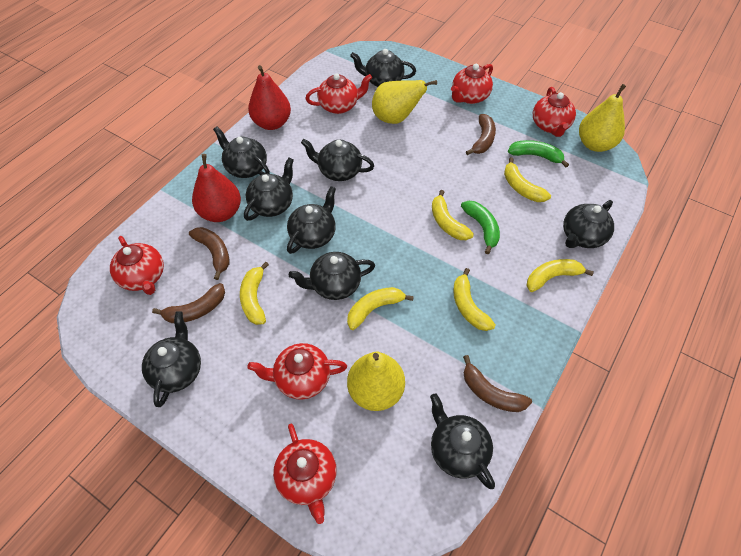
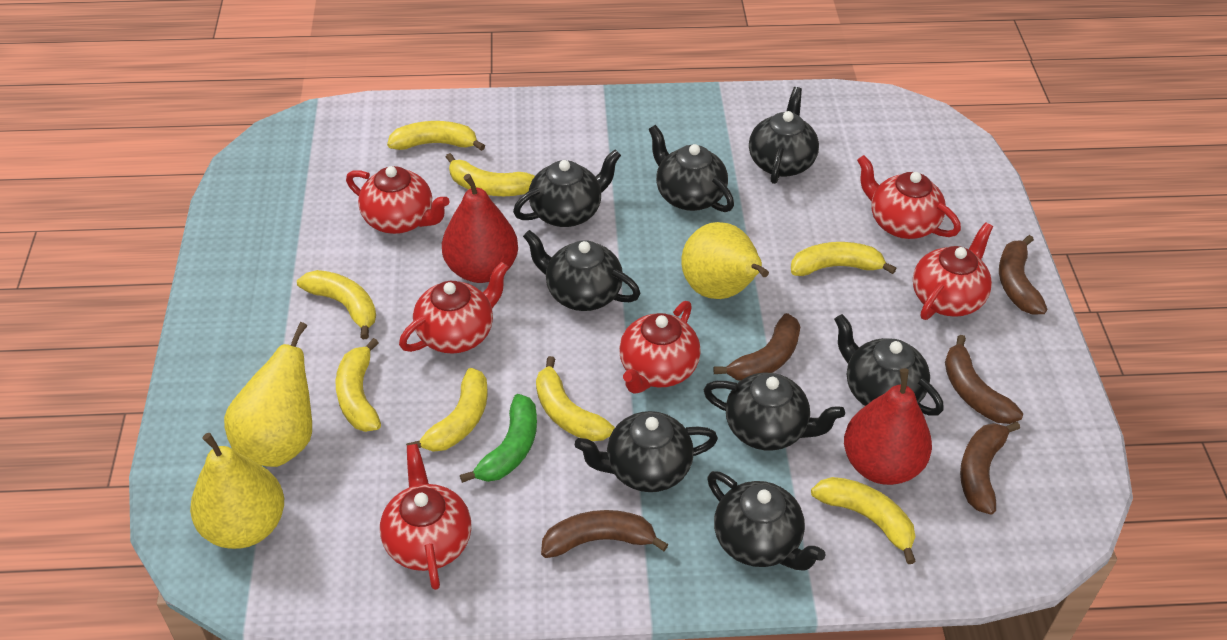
black teapot: [142,311,201,407] [213,126,270,178] [244,157,294,221] [287,186,336,254] [289,252,375,300] [301,139,374,181] [350,49,416,87] [430,393,495,489] [563,200,614,248] = 9 -> [513,150,621,227] [523,230,640,311] [575,411,718,492] [649,125,734,212] [704,373,845,451] [707,471,826,570] [749,87,819,184] [834,314,944,416] = 8
brown banana: [152,283,225,323] [189,227,229,280] [463,355,532,412] [466,114,496,155] = 4 -> [541,510,669,558] [713,313,800,381] [945,335,1023,424] [960,422,1020,515] [999,235,1047,315] = 5
green banana: [461,201,500,254] [508,140,569,167] = 2 -> [460,394,537,483] = 1
yellow banana: [240,262,269,325] [347,287,414,330] [432,190,474,240] [453,268,495,331] [504,157,551,202] [527,259,594,292] = 6 -> [297,270,376,339] [336,338,381,432] [387,121,485,151] [406,368,488,452] [446,153,535,196] [536,356,615,441] [791,242,897,276] [811,477,916,564] = 8

